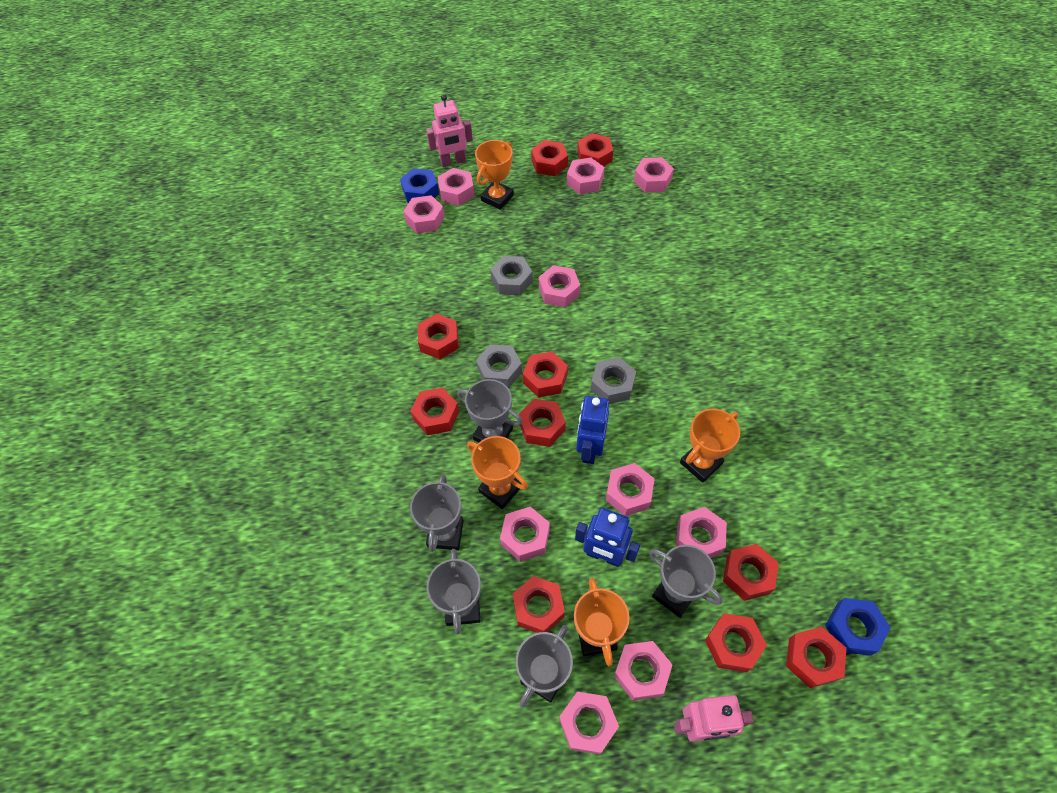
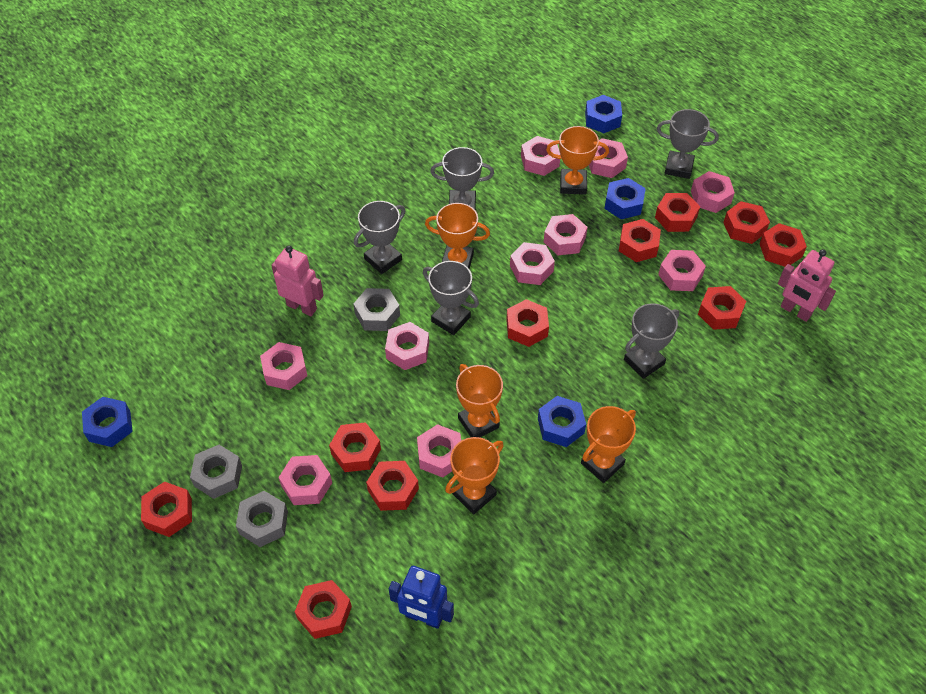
blue nut: [400,168,439,203] [825,598,891,656] = 2 -> [82,397,133,447] [538,396,586,447] [585,95,622,133] [604,178,646,219] = 4
blue robot: [575,508,640,567] [576,396,609,464] = 2 -> [389,566,454,629] = 1
orange trophy: [467,436,528,509] [475,140,514,210] [574,578,630,667] [680,409,740,483] = 4 -> [425,203,490,269] [445,437,504,514] [456,364,503,437] [546,126,609,195] [581,406,636,483] = 5

